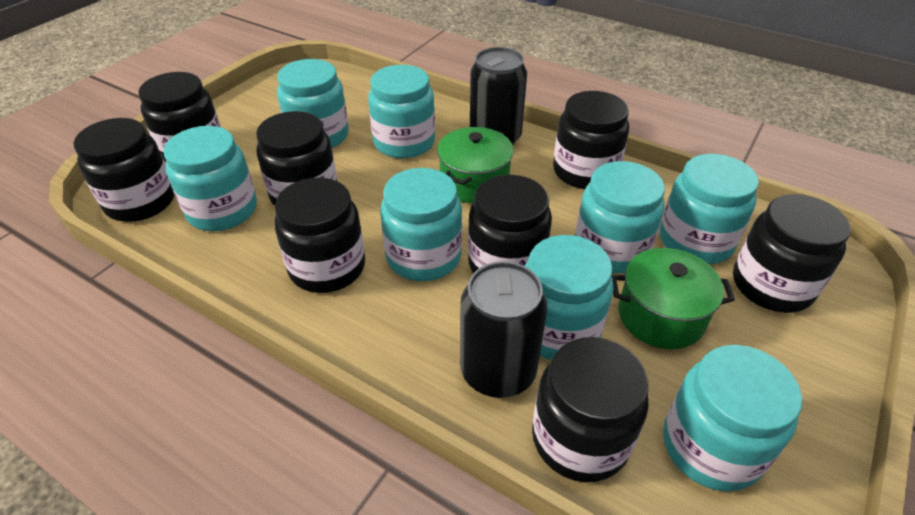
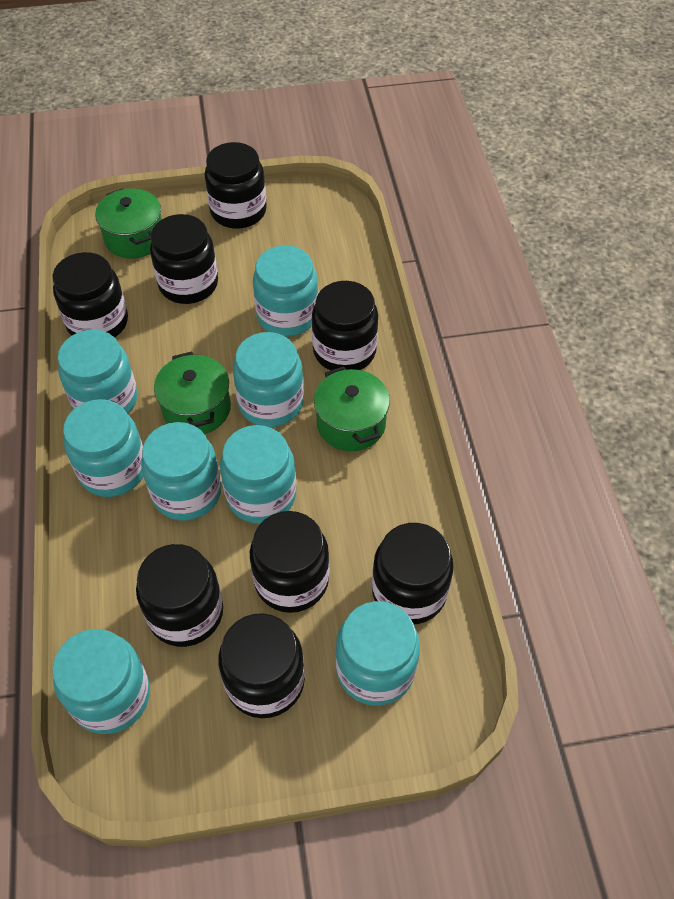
black can: [460,261,547,398] [470,47,527,145] = 2 -> none = 0
green pot: [437,127,514,203] [612,248,735,349] = 2 -> [95,188,162,258] [154,351,231,434] [314,366,390,451] = 3

